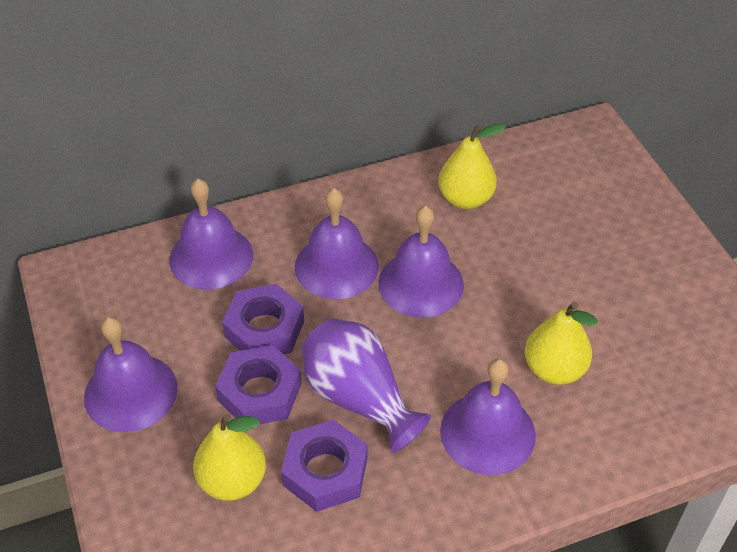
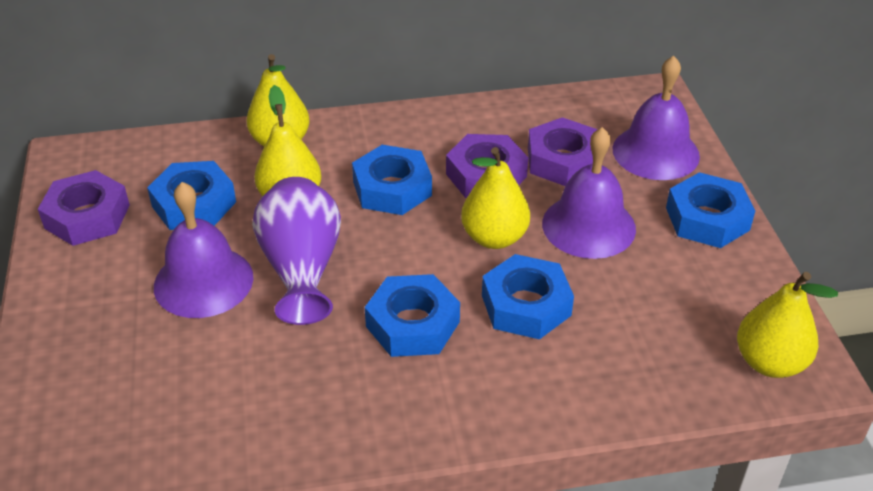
blue nut: none = 0 -> [147,161,236,230] [352,145,432,215] [365,274,460,357] [482,254,574,339] [666,172,755,248] = 5
purple bell: [84,317,178,432] [169,179,253,290] [295,188,379,299] [378,206,464,317] [440,359,536,475] = 5 -> [154,182,253,318] [542,127,636,259] [613,56,700,180] = 3
yellow pear: [193,414,266,501] [438,124,507,209] [525,301,598,385] = 3 -> [246,54,310,146] [254,85,321,196] [461,147,530,249] [737,272,838,378] = 4

